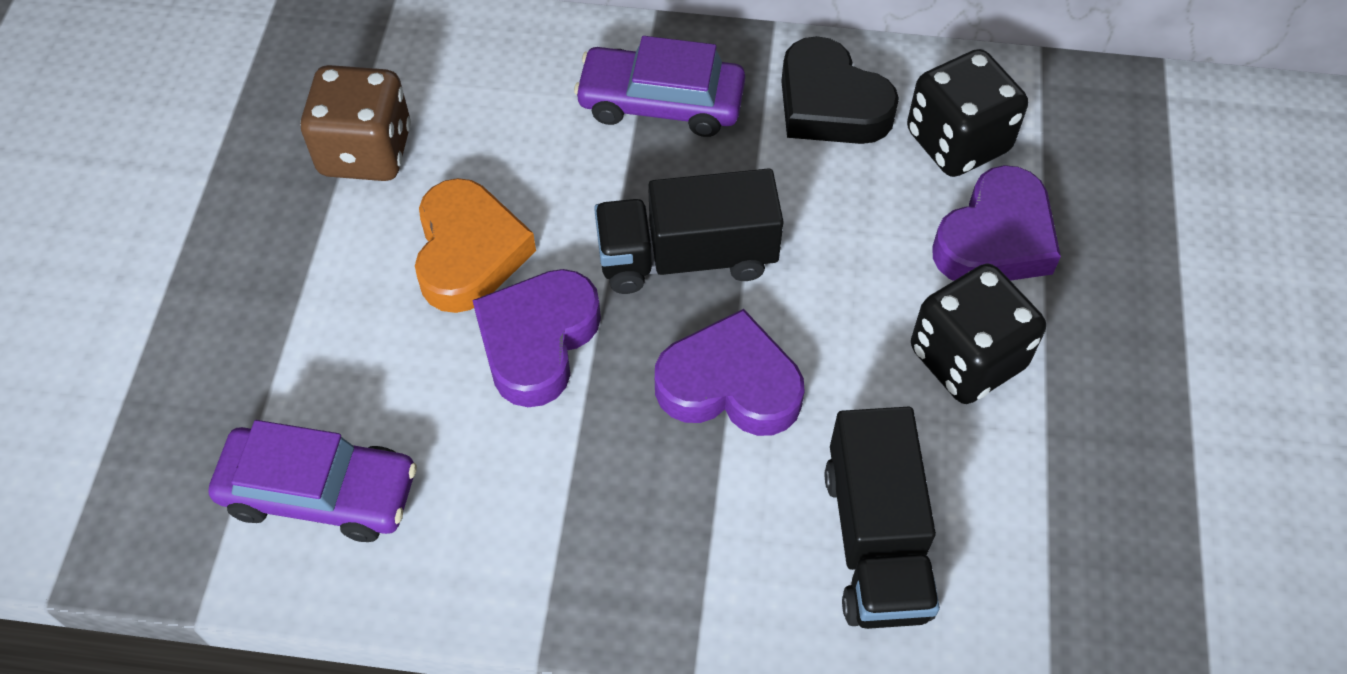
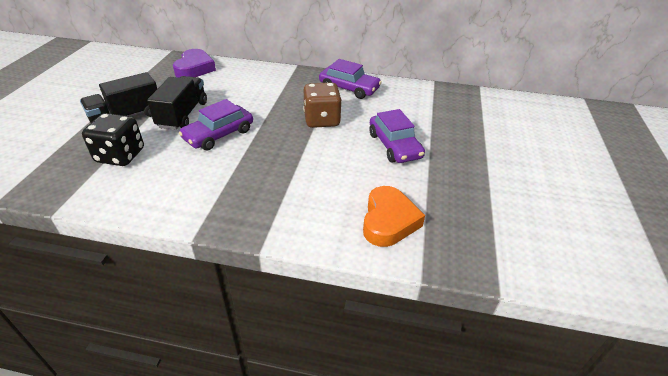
black dice: [907,49,1028,177] [911,264,1046,404] = 2 -> [82,113,144,166] = 1
black heart: [781,36,899,144] = 1 -> none = 0
purple car: [208,420,417,542] [574,36,745,137] = 2 -> [179,99,253,151] [319,59,382,99] [370,109,425,163] = 3
purple heart: [472,269,601,407] [655,309,805,436] [932,165,1061,281] = 3 -> [173,49,216,78] = 1

